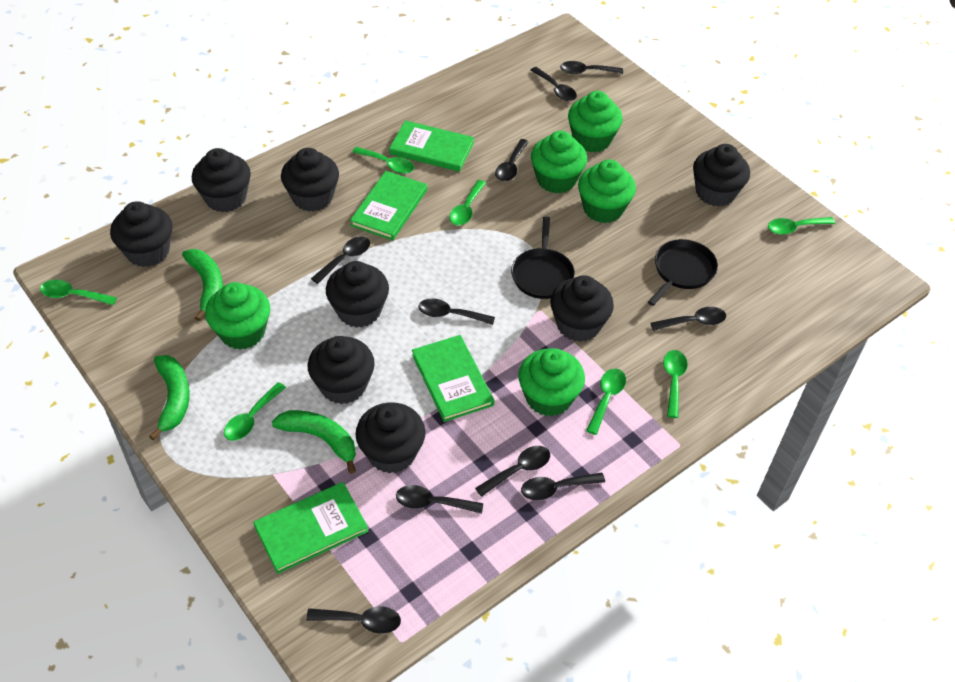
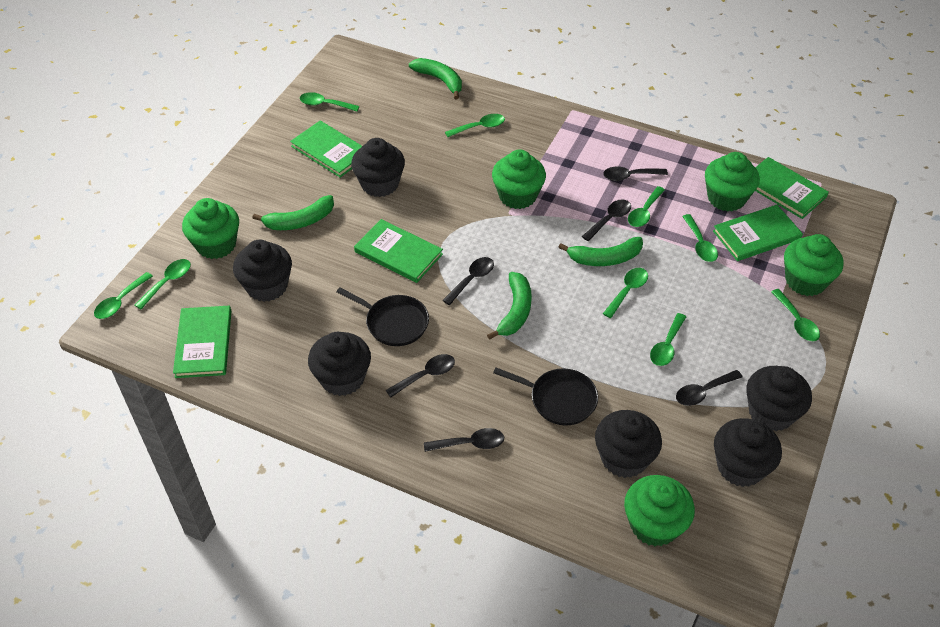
black cupcake: [110,201,173,267] [192,148,251,212] [281,148,339,212] [308,336,375,404] [326,261,389,328] [355,402,426,473] [550,275,614,342] [693,144,750,207] = 8 -> [233,240,292,302] [308,332,371,396] [351,138,405,197] [595,410,662,478] [714,418,782,487] [746,366,812,432] = 6
black spoon: [306,606,401,634] [311,236,370,284] [396,485,483,514] [419,298,495,325] [475,446,550,497] [495,139,529,181] [521,472,605,500] [531,67,577,101] [560,61,623,74] [650,307,726,331] = 10 -> [386,354,455,398] [424,428,504,452] [442,257,494,305] [582,199,631,241] [603,167,668,181] [676,370,743,406] = 6
green banana: [149,355,190,440] [182,249,223,321] [272,410,356,474] = 3 -> [252,195,334,230] [409,58,462,100] [487,272,532,340] [558,237,643,266] = 4
green book: [253,482,368,574] [350,171,427,240] [389,120,474,172] [412,335,494,422] = 4 -> [173,306,232,378] [290,121,362,177] [354,219,443,283] [713,205,803,261] [755,157,829,219] = 5
green spoon: [40,280,117,305] [224,382,286,441] [352,147,414,174] [449,180,486,225] [586,369,626,435] [663,350,688,418] [768,217,835,235] = 7 -> [94,272,153,319] [135,259,191,309] [300,92,359,112] [445,114,505,137] [603,268,648,318] [628,186,665,227] [650,313,686,366] [682,214,718,262] [771,289,820,341] = 9

